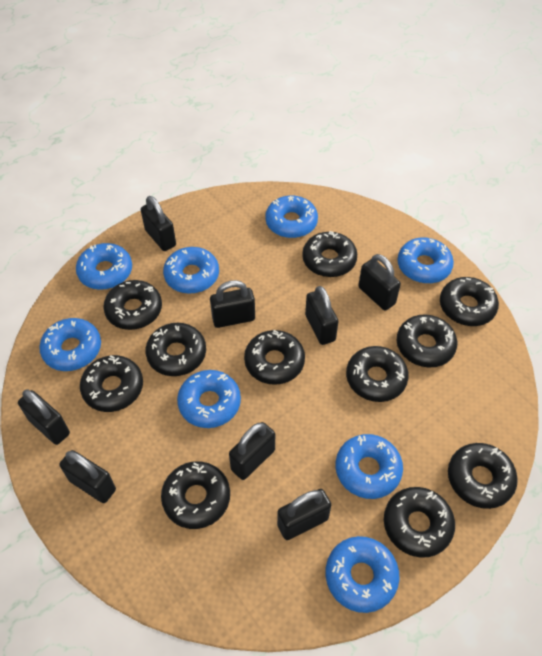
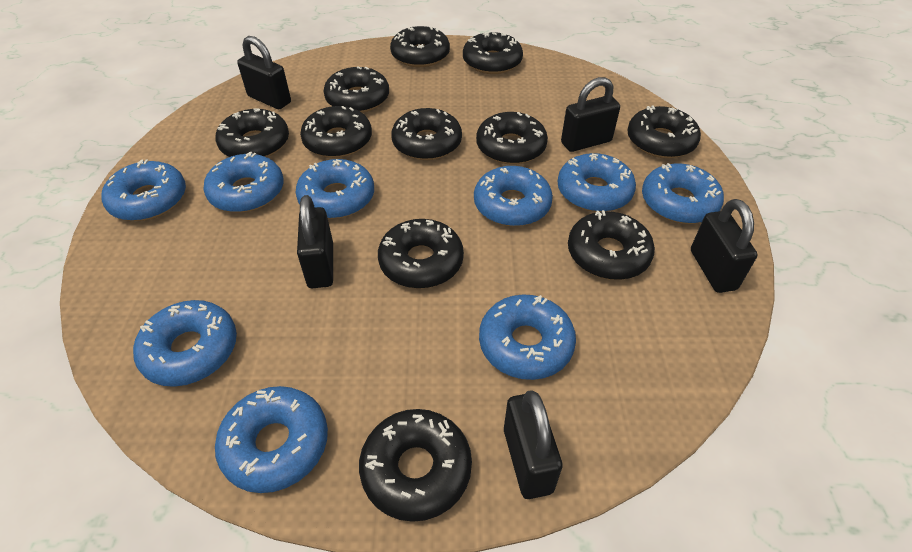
black padlock: [18,389,70,445] [59,450,116,503] [141,196,176,251] [210,280,255,328] [229,422,275,480] [277,489,331,540] [305,286,339,345] [358,254,401,311] = 8 -> [237,36,291,109] [297,195,333,288] [504,390,563,499] [561,77,620,152] [691,199,758,293] = 5
blue donut: [39,318,101,371] [76,243,132,290] [163,247,219,294] [177,370,241,428] [265,195,318,238] [325,536,400,613] [335,434,403,499] [397,238,454,284] = 8 -> [101,160,186,221] [133,300,237,387] [203,152,284,213] [215,386,328,493] [296,159,374,219] [474,166,553,226] [479,294,576,380] [558,153,636,212] [642,163,724,224] = 9

